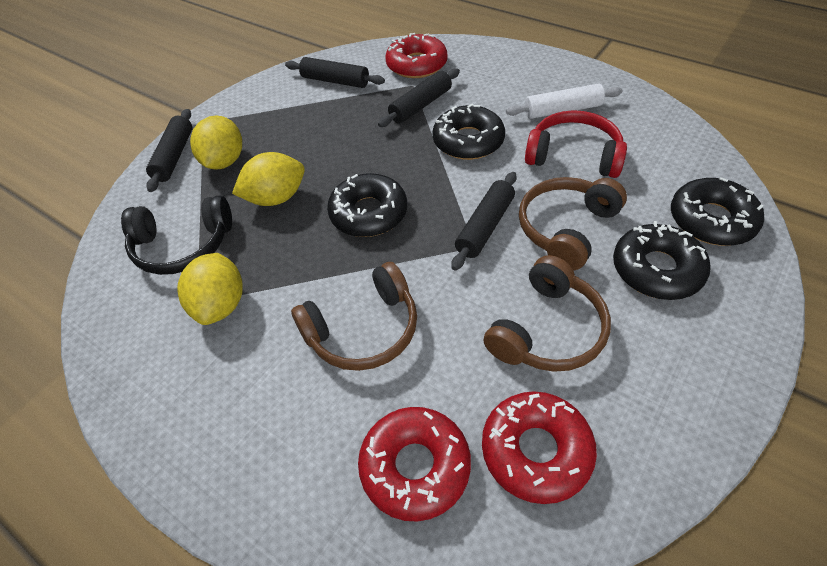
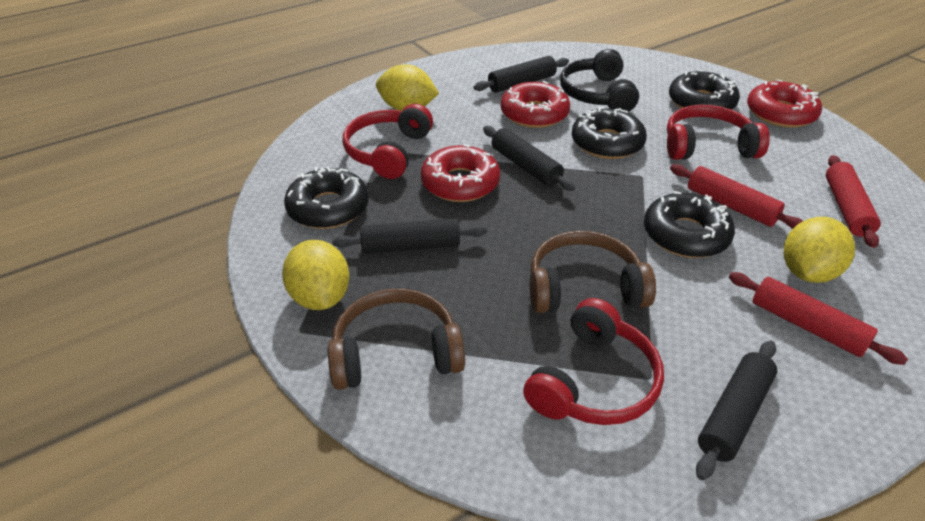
brown headphones: [291,262,417,371] [484,255,611,372] [519,177,627,270] = 3 -> [328,288,465,390] [530,231,656,313] = 2
red headphones: [525,110,627,178] = 1 -> [342,104,433,179] [523,298,664,425] [667,105,770,160] = 3
red rolling pin: none = 0 -> [670,164,803,229] [729,272,908,365] [826,155,881,248] = 3
white rolling pin: [506,83,622,119] = 1 -> none = 0

